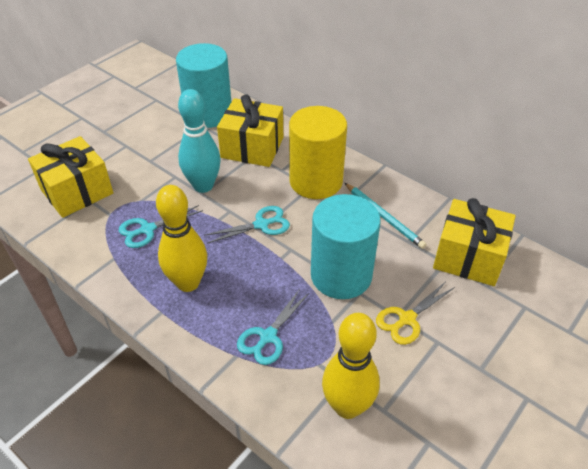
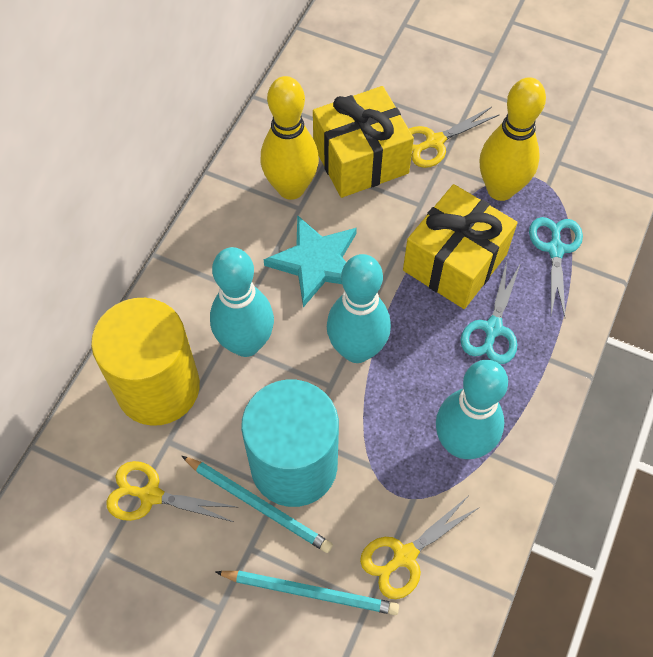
turquoise bowling pin: [178,89,221,193] = 1 -> [210,247,274,357] [327,254,391,363] [436,360,508,459] = 3
turquoise cylinder: [176,43,231,128] [311,194,381,299] = 2 -> [241,380,339,507] = 1
turquoise pencil: [345,183,427,249] = 1 -> [182,456,333,553] [216,571,399,615] = 2
turquoise scissors: [119,205,203,248] [204,206,290,244] [237,289,310,365] = 3 -> [461,261,521,364] [529,217,583,317] = 2
turquoise star: none = 0 -> [263,215,357,307] = 1
yellow gift: [28,136,113,218] [217,94,283,167] [433,198,516,286] = 3 -> [313,86,414,198] [403,184,518,309] = 2
yellow scissors: [376,282,455,345] = 1 -> [106,461,236,522] [360,496,480,599] [409,107,500,168] = 3

